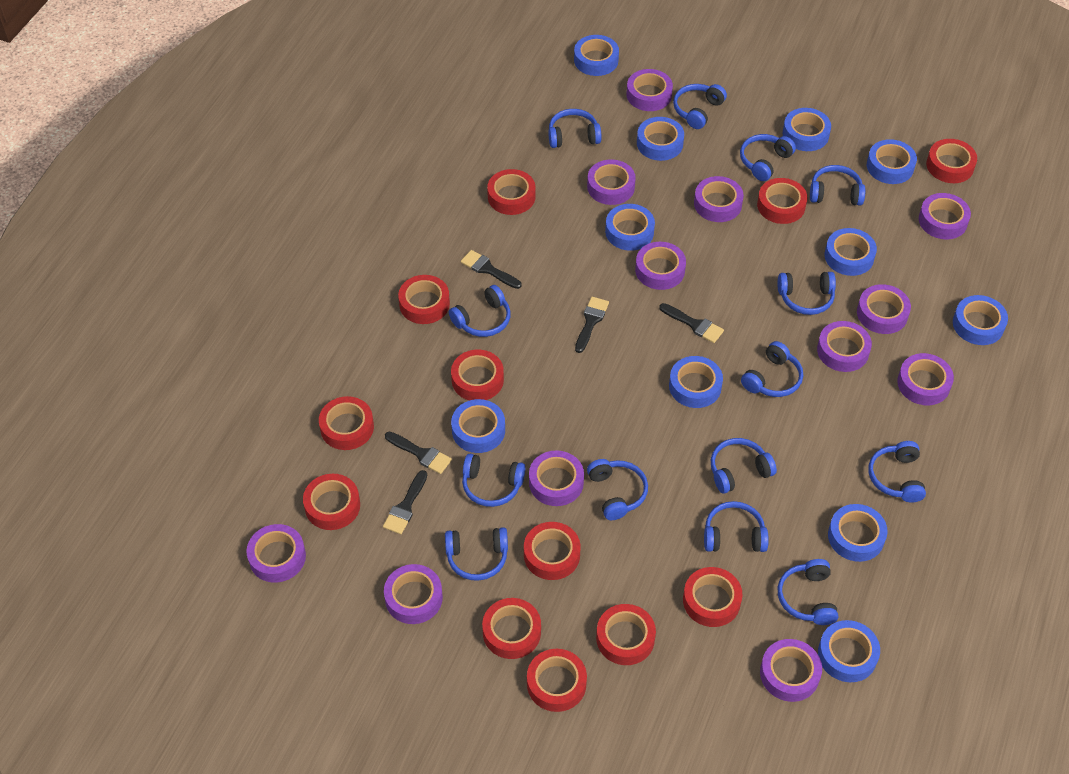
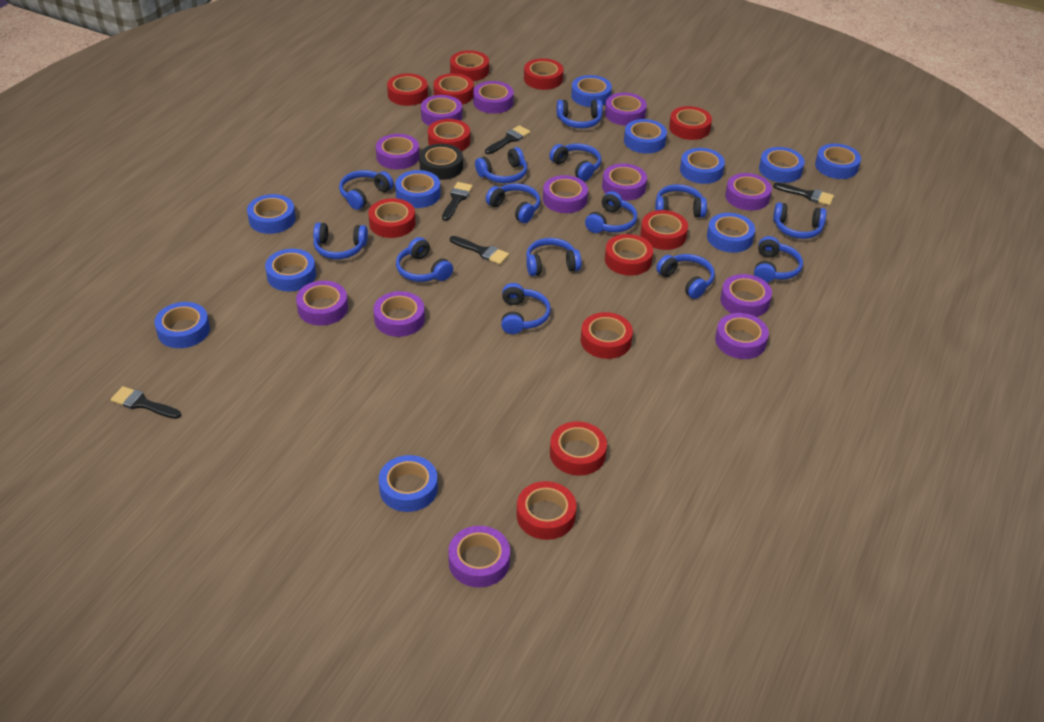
black tape: none = 0 -> [419,144,463,180] = 1

